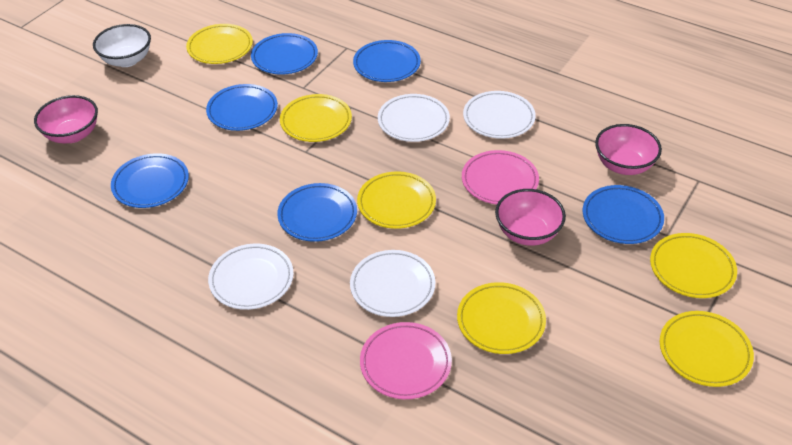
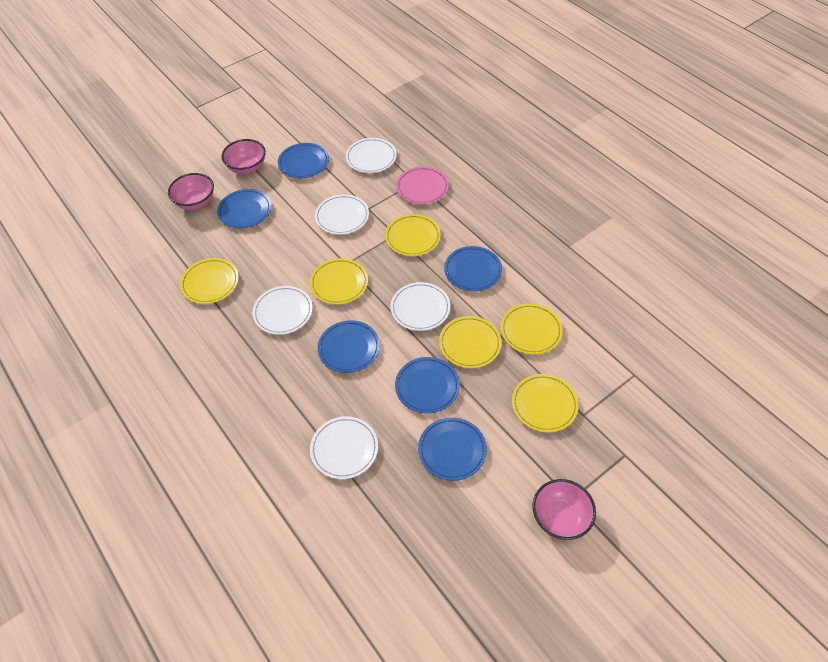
pink plate: [360,322,452,399] [462,150,539,205] = 2 -> [396,166,449,204] = 1
white bowl: [93,24,151,67] = 1 -> none = 0
white plate: [208,244,294,310] [350,250,435,317] [378,94,450,142] [463,91,536,139] = 4 -> [252,286,313,335] [310,416,378,479] [315,194,369,235] [346,138,397,173] [390,282,451,331] = 5

